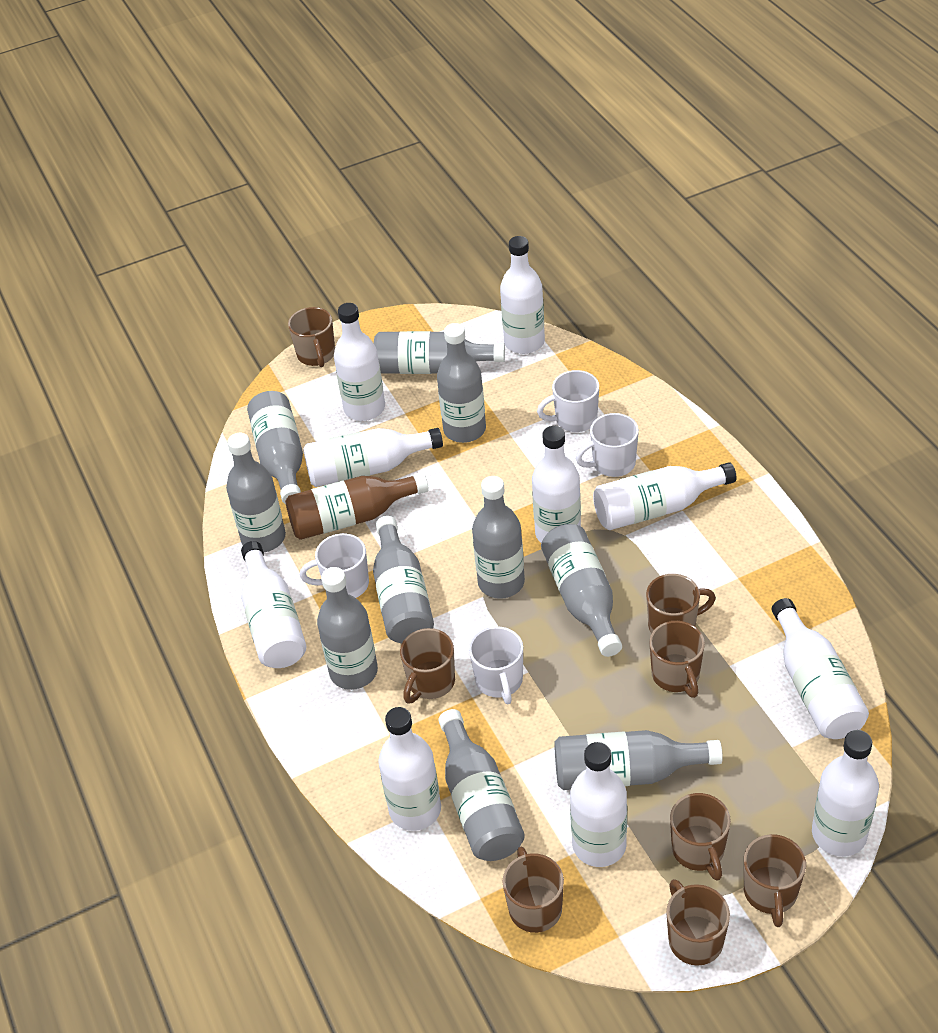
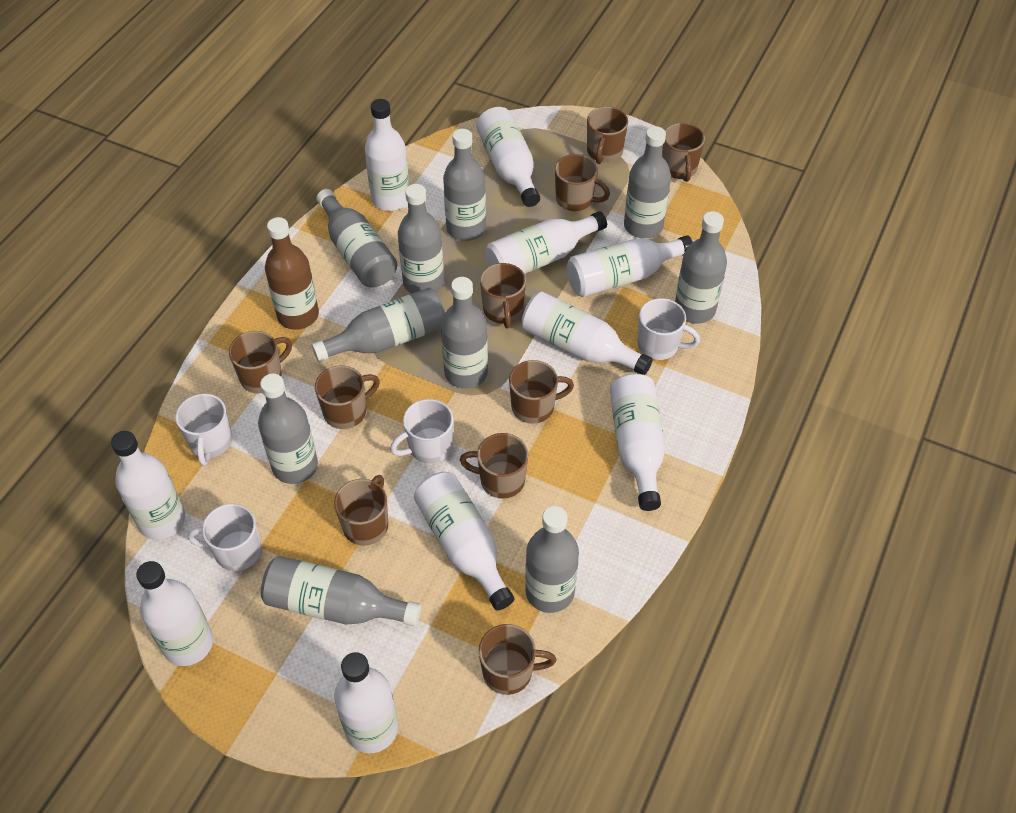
brown mug: [288,307,335,367] [400,628,455,703] [502,847,564,933] [646,574,716,634] [649,621,705,698] [666,879,730,966] [670,793,731,881] [744,834,806,927] = 8 -> [229,331,292,393] [315,366,380,429] [334,475,388,546] [460,433,528,499] [479,624,557,695] [480,263,526,328] [509,360,574,424] [555,154,610,211] [587,107,628,164] [662,123,705,182] = 10

